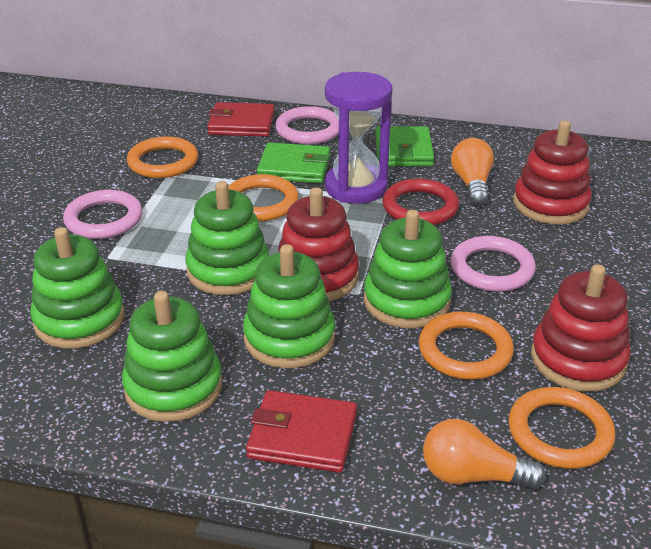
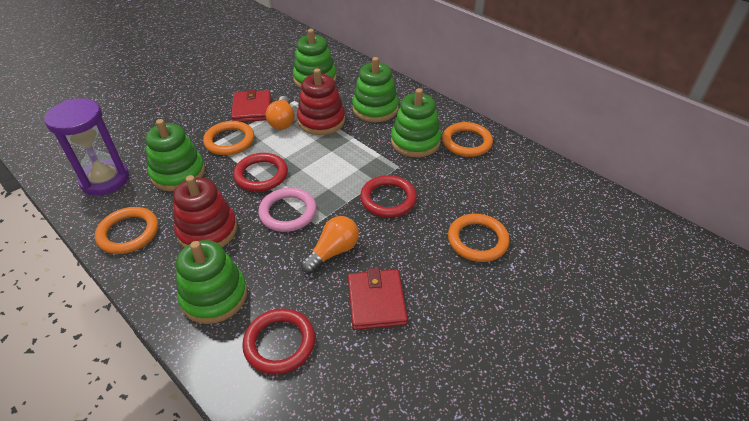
green wallet: [257,142,330,183] [375,126,434,166] = 2 -> none = 0
pink ring: [63,190,143,239] [275,106,339,144] [451,236,536,292] = 3 -> [258,188,317,232] = 1
red ring: [382,179,459,225] = 1 -> [233,153,288,192] [242,308,315,375] [360,175,417,218] = 3
red stacking toy: [278,187,359,301] [513,120,592,225] [531,264,630,392] = 3 -> [173,175,237,247] [297,68,345,135] = 2

